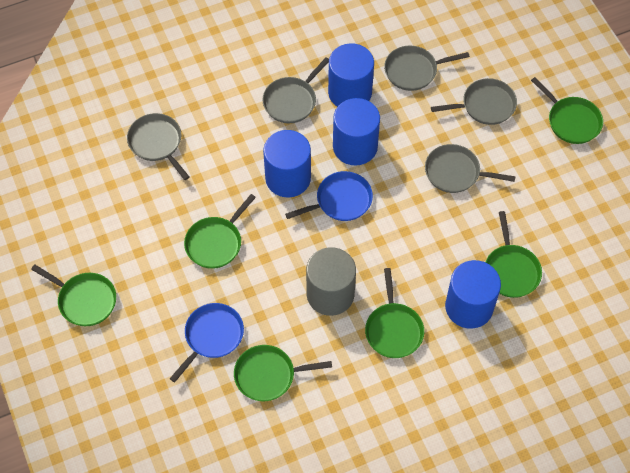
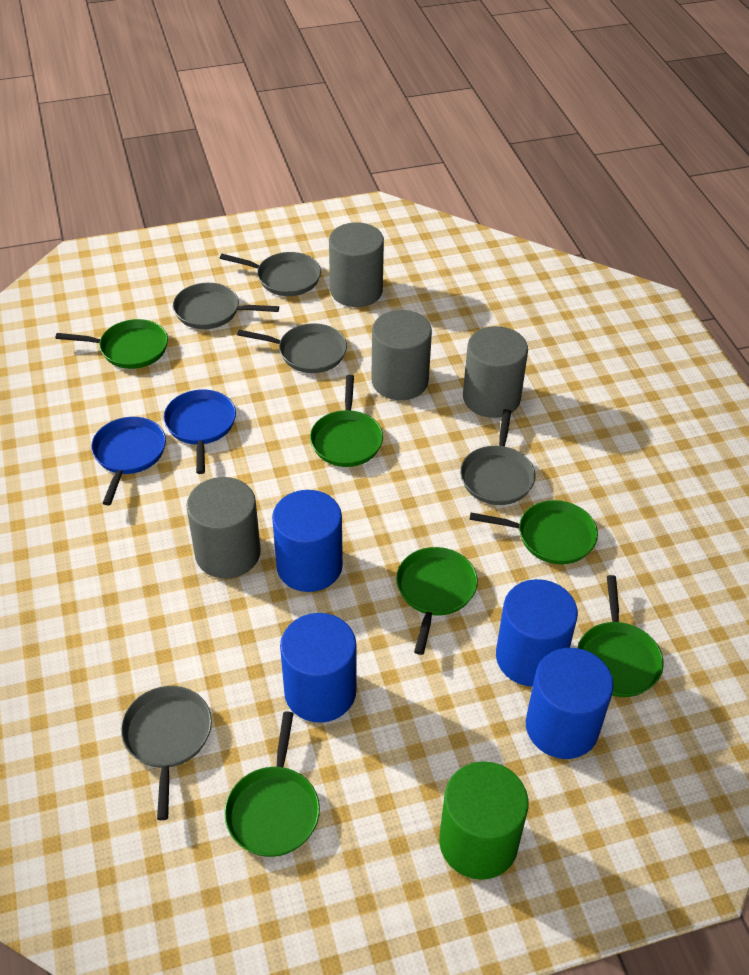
green cylinder: none = 0 -> [439,761,528,880] = 1
grey cylinder: [306,247,356,316] = 1 -> [186,477,261,579] [329,222,384,307] [371,310,432,400] [463,326,528,418] = 4

